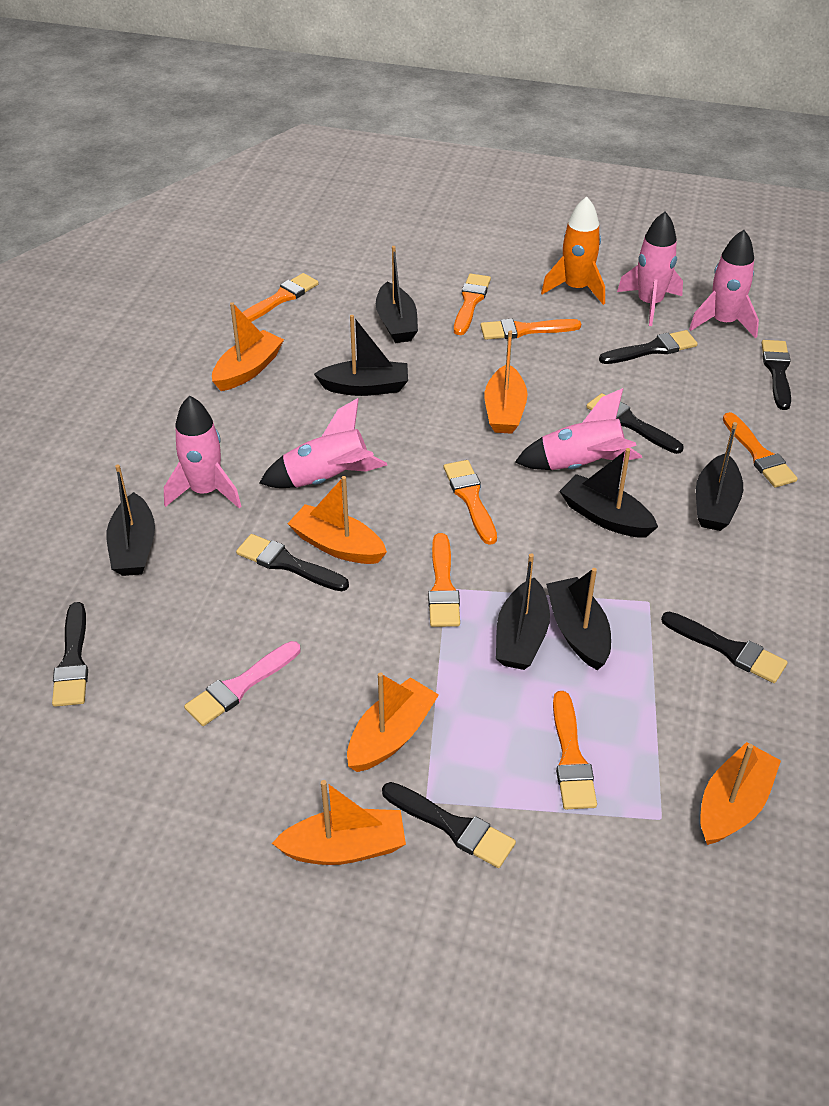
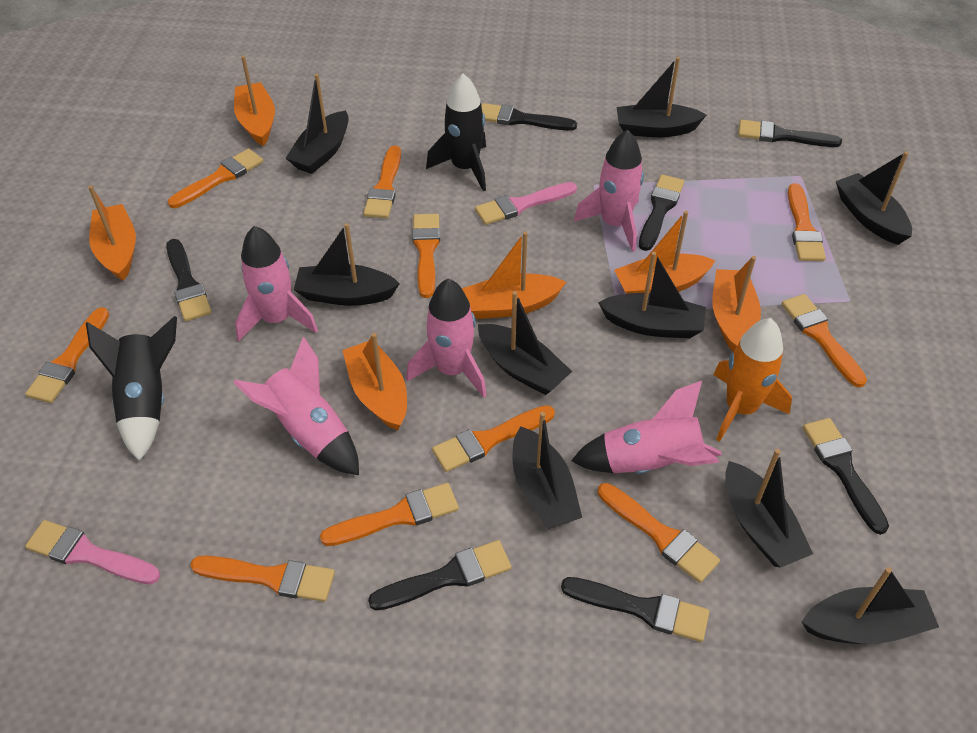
black boat: [107,464,155,576] [314,315,408,396] [376,246,418,343] [496,554,550,670] [546,568,611,670] [560,448,658,537] [696,422,743,531] = 7 -> [286,74,349,174] [294,223,400,306] [478,291,572,395] [513,412,582,529] [598,252,706,338] [617,57,706,137] [725,449,813,568] [802,567,939,644] [836,151,912,245] = 9
black rocket: none = 0 -> [86,316,177,461] [426,74,486,191] = 2
orange brush: [242,273,319,322] [428,533,460,627] [444,460,497,545] [454,274,491,335] [480,319,581,340] [553,691,597,809] [723,412,798,488] = 7 -> [25,307,109,403] [168,149,263,208] [190,555,335,602] [320,483,459,546] [363,146,401,218] [412,214,440,298] [432,405,555,472] [598,483,720,583] [781,294,867,387] [788,183,826,261] = 10
pink brush: [184,641,300,726] = 1 -> [25,520,160,584] [475,182,577,225] = 2

